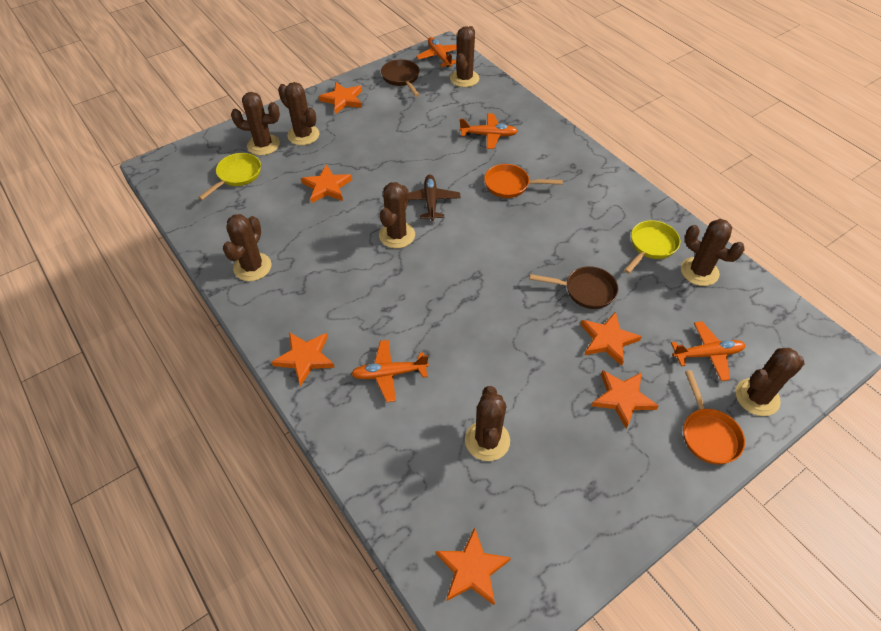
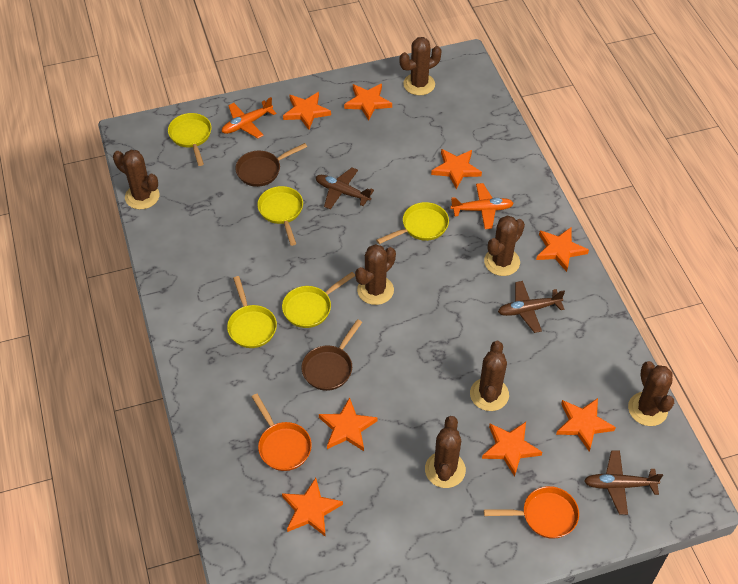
brown cactus: [223,214,272,281] [231,92,280,155] [278,82,320,145] [379,182,415,248] [450,26,479,87] [465,386,510,461] [681,219,745,286] [735,348,805,416] = 8 -> [113,150,159,210] [355,244,396,305] [400,37,442,95] [425,416,466,488] [470,341,509,411] [484,216,525,276] [628,361,674,426] = 7
brown plane: [409,175,461,221] = 1 -> [316,168,374,209] [498,281,565,333] [584,450,663,515] = 3
orange plane: [351,340,429,402] [416,37,457,68] [459,113,518,149] [671,321,746,381] = 4 -> [222,97,277,138] [450,183,514,229] = 2
orange star: [271,332,335,386] [301,165,352,203] [319,82,362,114] [436,528,511,605] [580,312,642,366] [592,370,659,429] = 6 -> [282,478,343,537] [283,92,331,130] [319,397,378,451] [344,84,392,120] [431,149,482,189] [482,422,542,477] [536,227,589,272] [556,398,616,451] = 8
yellow pan: [198,153,261,200] [624,220,680,273] = 2 -> [168,113,211,166] [227,276,277,348] [257,186,303,246] [282,272,355,328] [376,202,449,244] = 5

